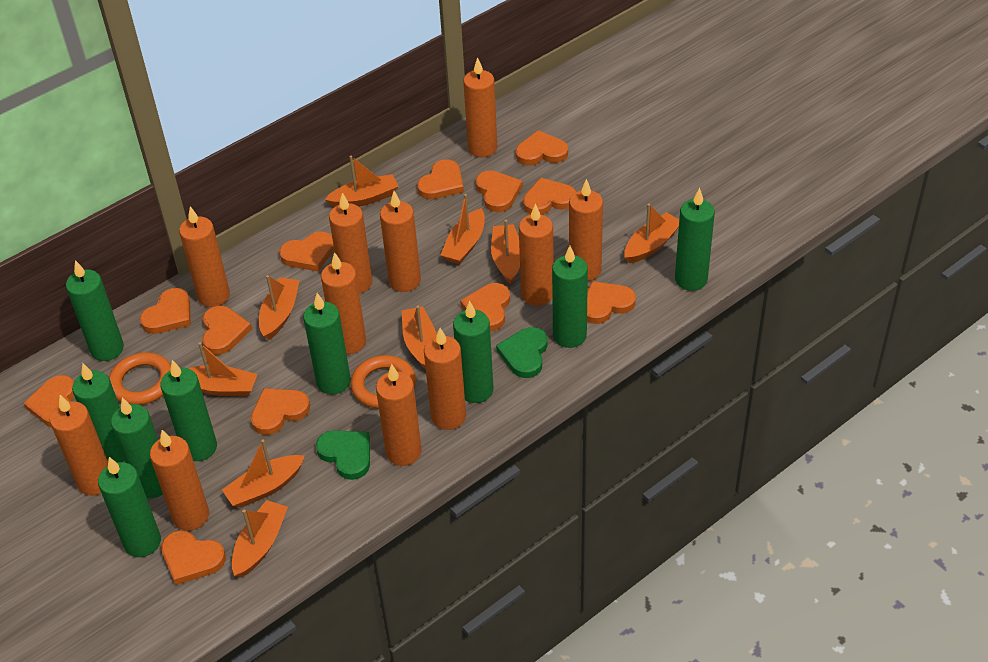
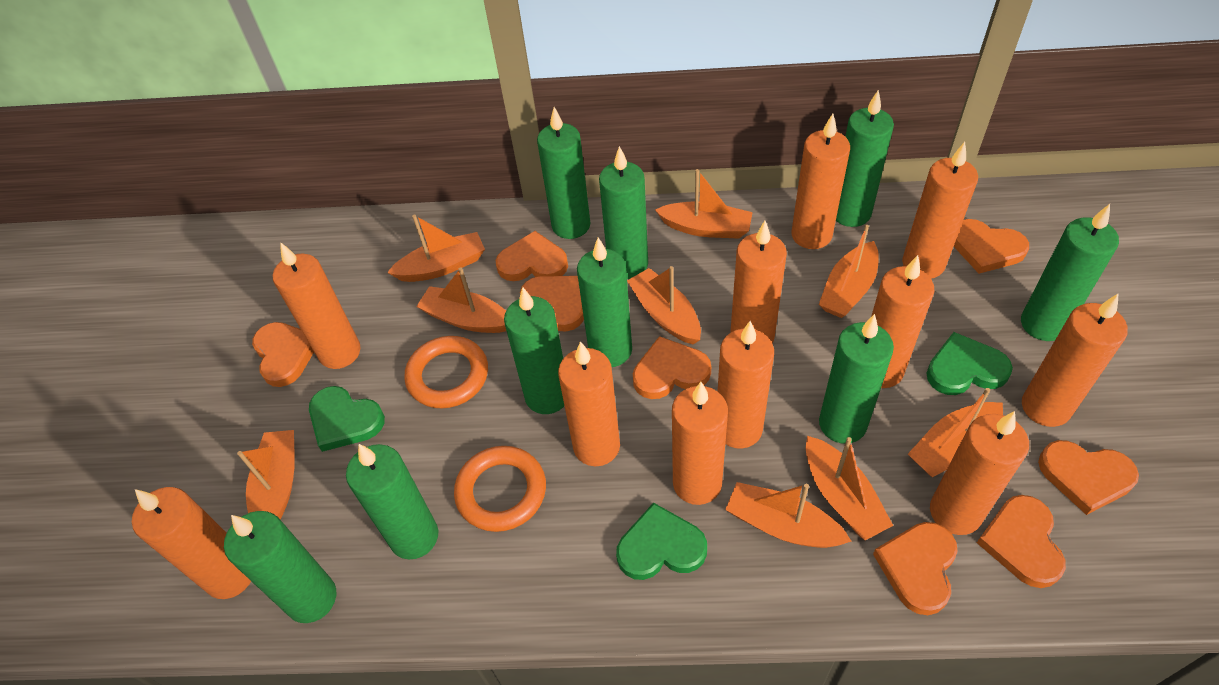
green heart: [316,430,370,480] [496,327,548,378] = 2 -> [309,386,385,452] [616,503,707,580] [926,332,1013,395] = 3
orange heart: [23,375,75,427] [140,288,191,334] [161,530,226,585] [202,306,252,355] [251,388,310,435] [279,231,334,272] [417,159,464,199] [460,283,510,331] [476,170,523,212] [515,130,568,166] [523,177,576,215] [587,281,636,324] = 12 -> [252,322,314,387] [496,231,568,281] [520,276,584,332] [633,336,711,399] [873,522,958,615] [954,219,1029,274] [977,495,1066,588] [1038,440,1139,515] = 8

